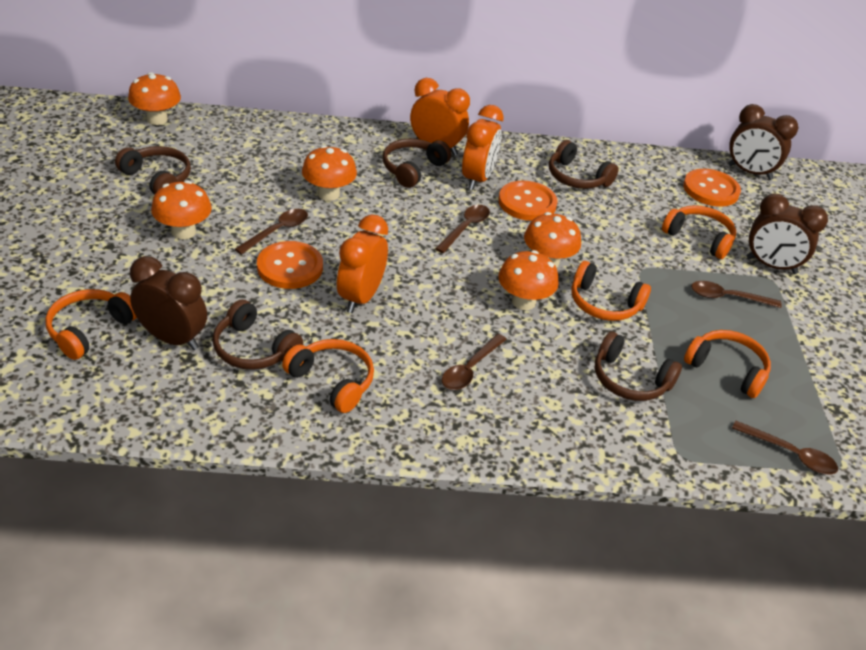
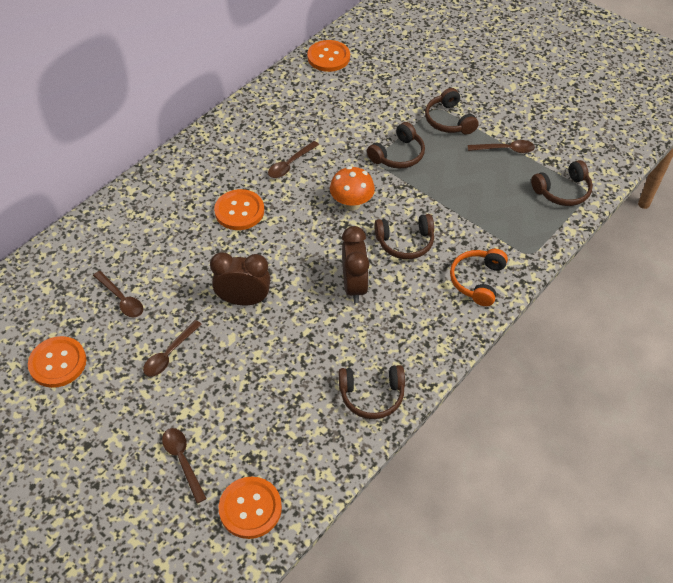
brown clock: [130,256,207,350] [728,104,798,180] [746,194,828,274] = 3 -> [210,252,270,305] [342,226,369,303] = 2
orange button: [257,241,323,289] [498,181,558,221] [683,169,741,207] = 3 -> [28,336,86,388] [214,189,264,230] [219,477,282,539] [307,40,350,72] = 4
orange clock: [337,214,388,313] [410,78,470,155] [462,105,504,190] = 3 -> none = 0
orange headphones: [45,289,137,360] [282,339,374,413] [572,261,651,321] [662,205,736,259] [684,330,771,398] = 5 -> [450,249,508,306] = 1
orange mushroom: [128,72,181,125] [151,181,212,239] [302,145,357,201] [498,250,559,310] [524,212,581,268] = 5 -> [330,166,375,211] = 1

